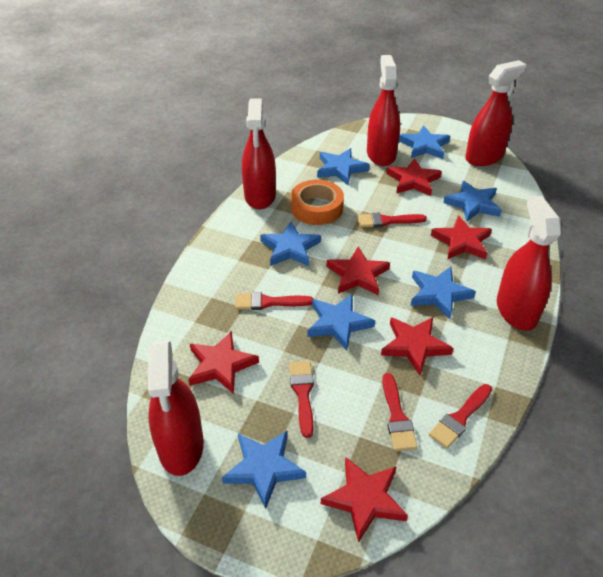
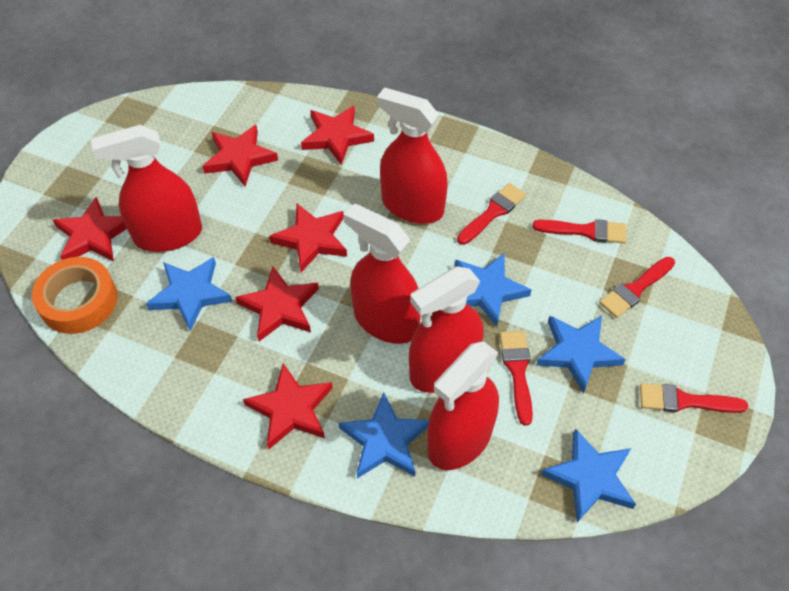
blue star: [222,431,306,509] [260,222,321,266] [307,294,375,351] [317,148,369,185] [399,125,450,159] [411,267,476,319] [443,181,502,222] = 7 -> [146,257,232,331] [339,392,429,478] [455,253,532,327] [537,316,626,394] [541,428,636,522] = 5

